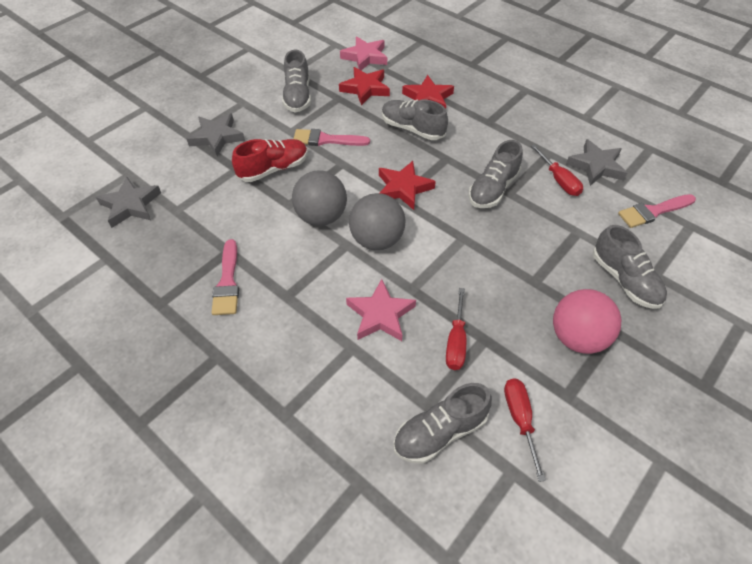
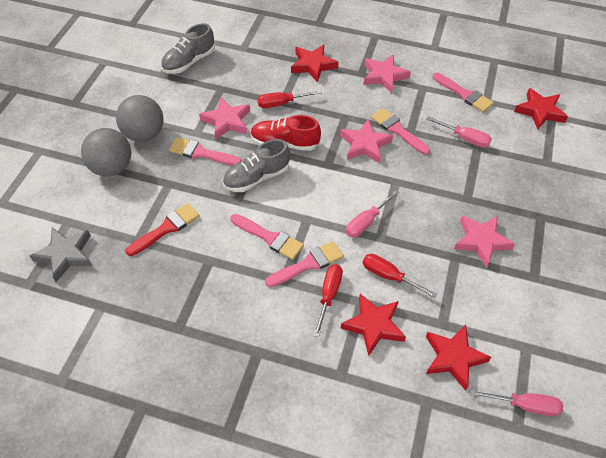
grey shoe: [282,50,311,113] [382,100,448,140] [393,383,492,464] [468,140,523,208] [593,225,667,309] = 5 -> [161,23,215,74] [223,139,290,192] = 2
grey star: [96,176,161,228] [187,113,245,156] [566,139,627,186] = 3 -> [29,228,92,282] = 1
pink ball: [553,289,621,354] = 1 -> none = 0
pink brush: [211,239,239,315] [294,129,370,146] [618,194,696,228] = 3 -> [169,137,242,166] [231,214,304,260] [265,241,344,287] [371,108,430,155] [433,73,494,112] = 5
pink screwdriver: none = 0 -> [346,190,399,237] [426,116,492,148] [470,390,563,416] = 3
pink star: [340,36,387,70] [346,279,416,341] = 2 -> [199,97,250,140] [340,119,393,163] [363,55,411,93] [454,215,515,267] = 4
red brush: none = 0 -> [126,203,200,256] = 1
red star: [339,67,390,106] [379,161,436,210] [402,75,454,109] = 3 -> [291,45,339,82] [341,294,406,356] [426,325,491,391] [514,88,568,130] = 4

